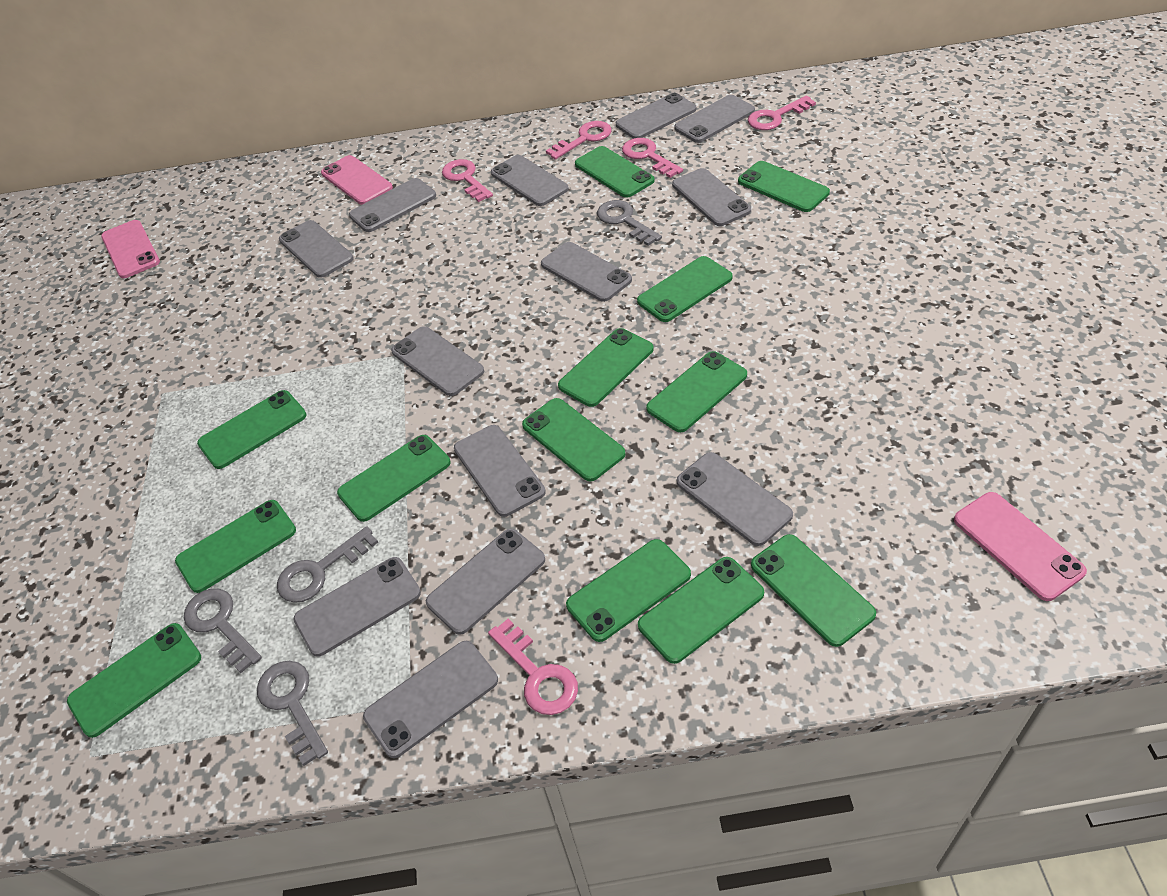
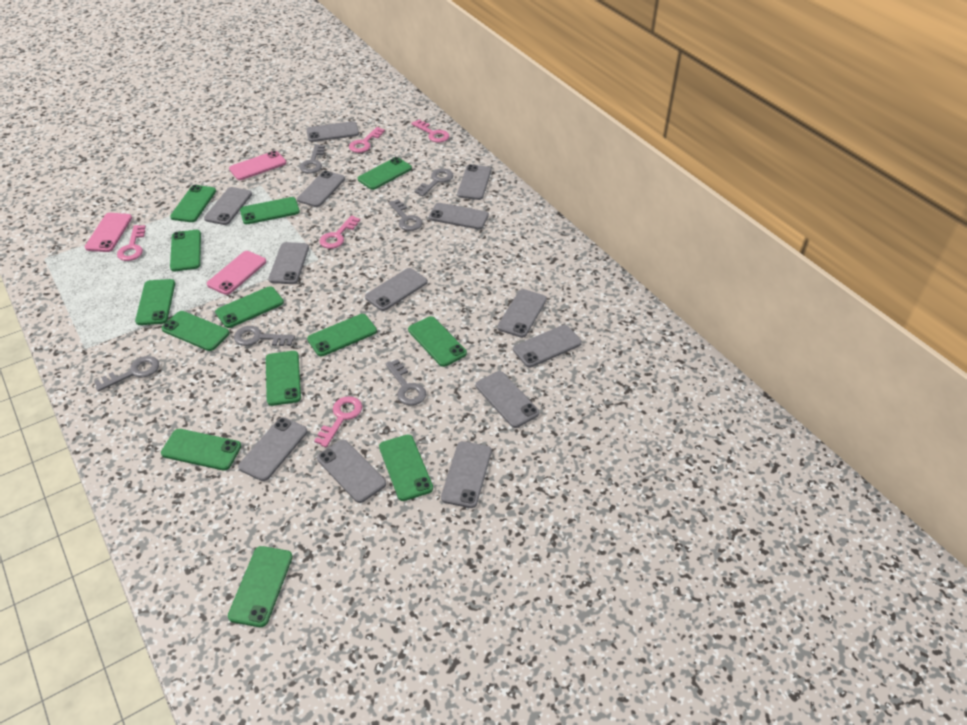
grey key: [184,589,262,673] [257,661,328,766] [277,526,378,603] [597,200,662,246] = 4 -> [94,356,159,392] [234,326,295,346] [300,144,325,174] [386,359,426,406] [388,199,423,231] [414,168,454,196] = 6

